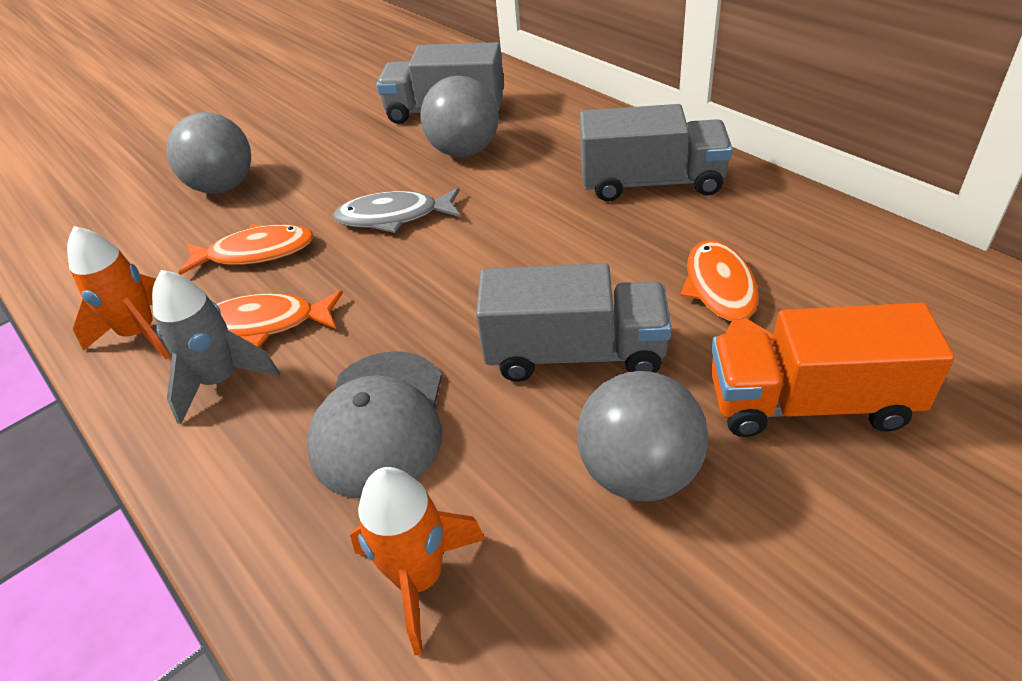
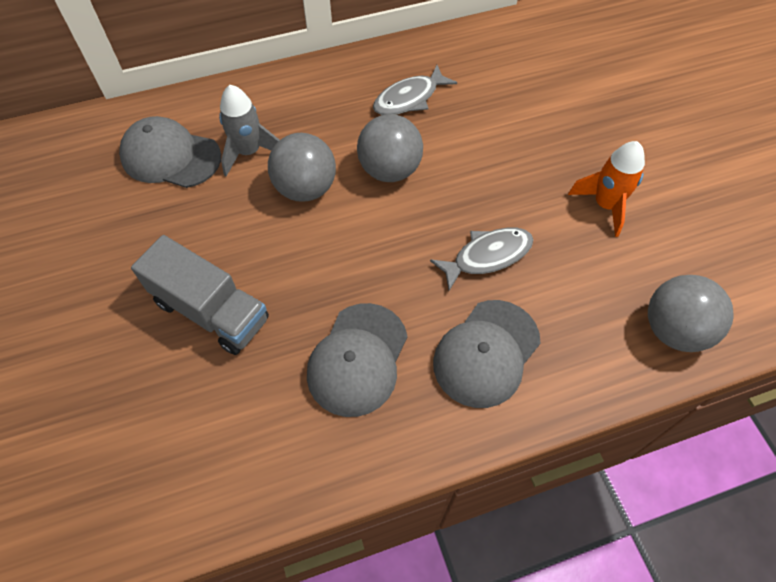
grey cap: [307,351,442,498] = 1 -> [119,116,221,188] [307,303,408,417] [433,300,540,408] = 3
grey fish: [333,188,461,233] = 1 -> [373,65,457,115] [430,227,533,291] = 2
grey truck: [376,42,504,124] [476,263,671,382] [580,104,733,201] = 3 -> [131,235,269,355] = 1
orange fish: [178,224,314,275] [217,290,343,347] [680,240,773,341] = 3 -> none = 0
orange rocket: [67,226,170,359] [350,467,486,655] = 2 -> [568,141,645,237] = 1
orange truck: [711,303,955,437] = 1 -> none = 0

